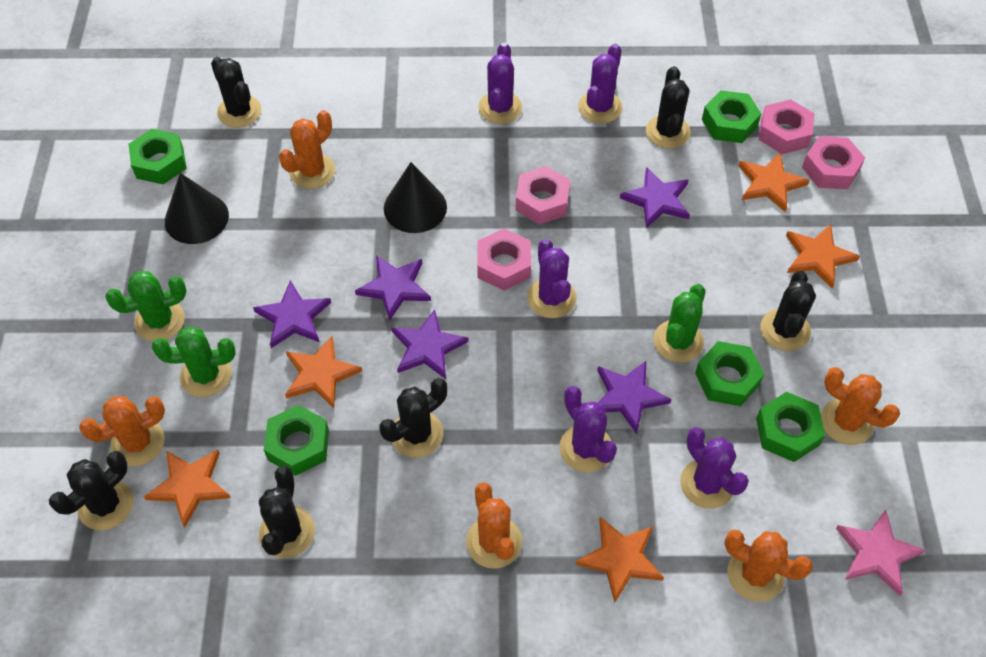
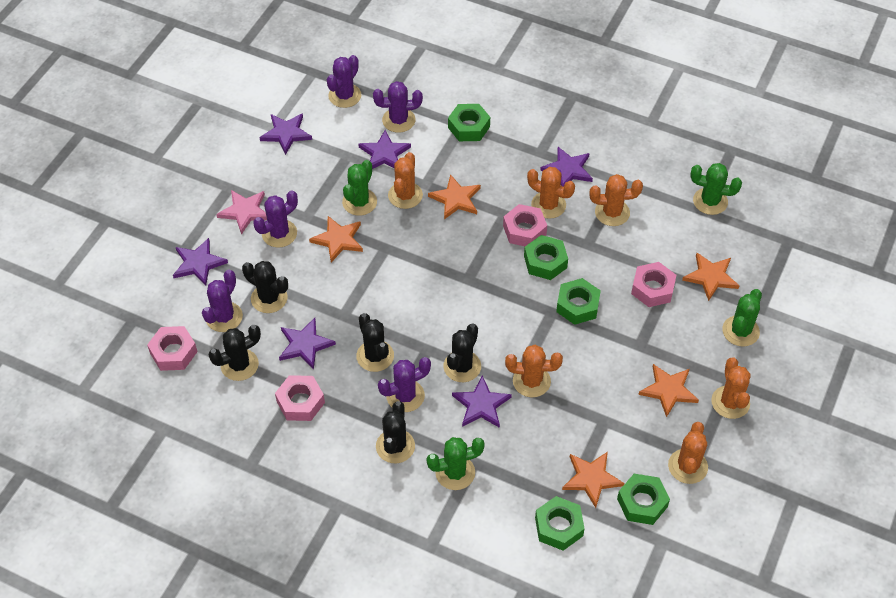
black cactus: [49,451,133,530] [211,57,261,128] [259,466,315,558] [379,378,447,458] [646,66,691,149] [760,271,816,351] = 6 -> [209,325,261,381] [242,261,288,313] [356,313,394,372] [376,401,415,463] [443,324,481,382] = 5
black cone: [165,173,229,244] [384,162,447,233] = 2 -> none = 0
green cactus: [105,271,187,342] [152,326,235,397] [654,284,706,363] = 3 -> [342,160,377,216] [427,437,485,490] [690,163,742,215] [722,289,762,347] = 4
orange cactus: [79,396,165,466] [279,110,335,189] [466,482,522,569] [725,529,813,602] [821,367,900,445] = 5 -> [388,152,423,209] [505,345,563,397] [527,167,575,219] [590,174,643,226] [668,422,708,484] [711,357,751,419] = 6
purple star: [253,280,331,348] [355,256,431,321] [391,309,469,379] [597,361,672,434] [620,167,690,228] = 5 -> [173,238,228,286] [259,113,312,155] [279,318,336,370] [358,130,411,169] [452,375,512,428] [540,147,593,187] = 6

